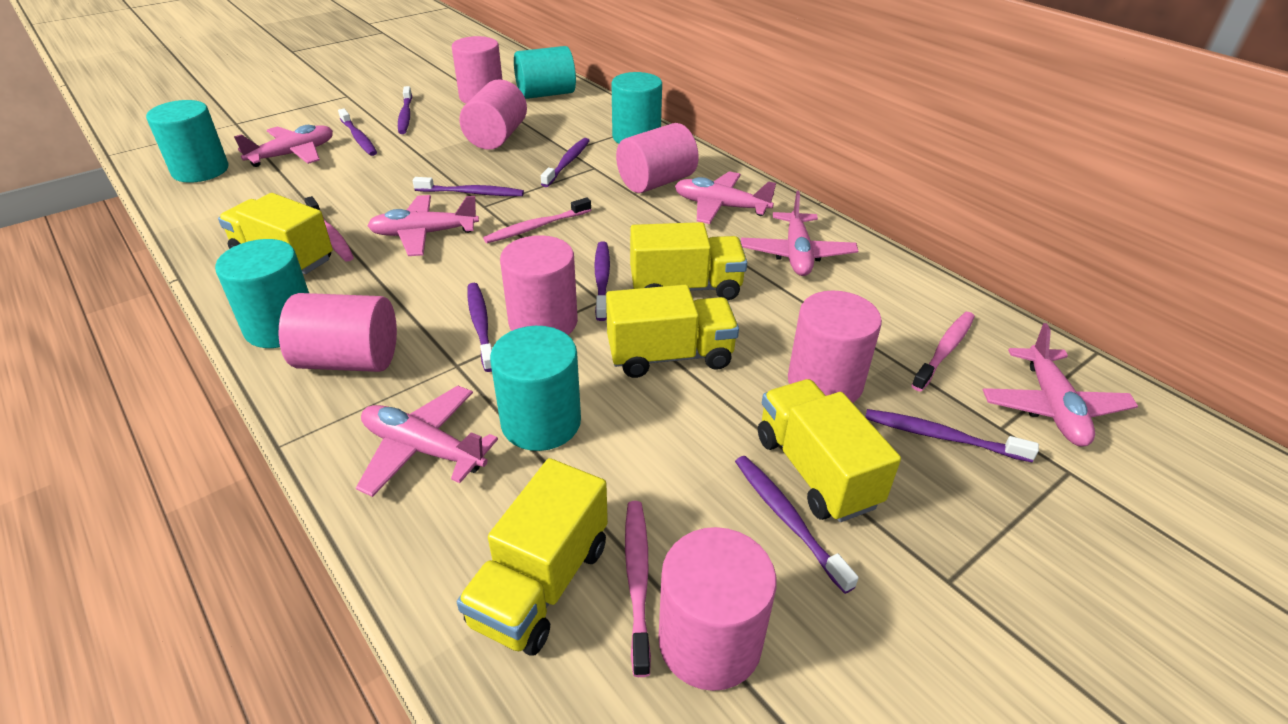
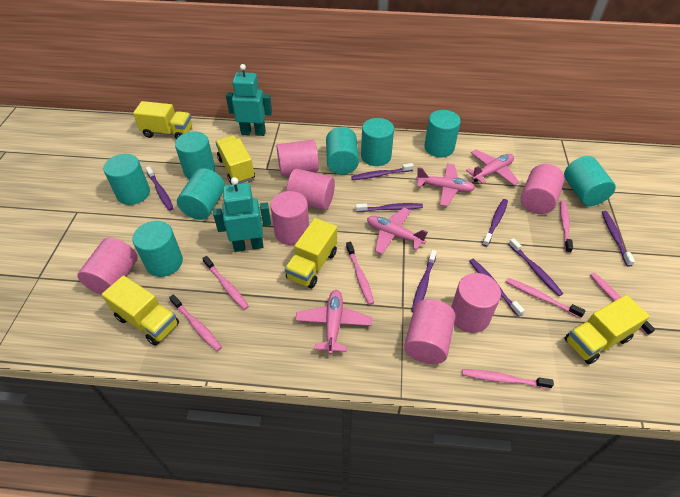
pink plane: [234,125,333,167] [356,385,498,497] [367,195,479,256] [675,171,776,224] [741,191,858,276] [983,323,1138,447] = 6 -> [295,290,372,355] [367,208,428,255] [416,163,475,206] [466,150,519,186] = 4
pink toothbrush: [305,196,354,262] [483,197,591,243] [625,501,651,677] [911,312,975,391] = 4 -> [169,294,222,351] [202,256,249,310] [346,242,374,305] [462,369,554,389] [506,278,585,318] [560,200,573,253] [590,273,655,335] = 7
turquoise cylinder: [146,100,229,183] [215,239,309,348] [490,326,581,451] [514,46,576,99] [612,72,662,144] = 5 -> [103,154,150,205] [132,221,183,277] [175,132,215,179] [177,168,225,220] [326,127,359,175] [361,118,394,166] [424,110,461,157] [564,156,616,206] = 8
turquoise robot: none = 0 -> [213,177,271,252] [226,64,272,136] = 2

